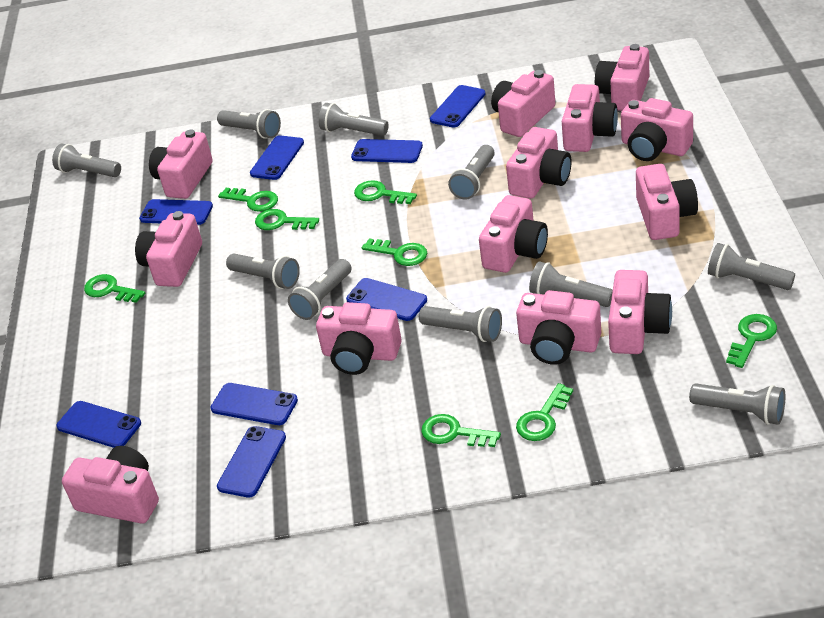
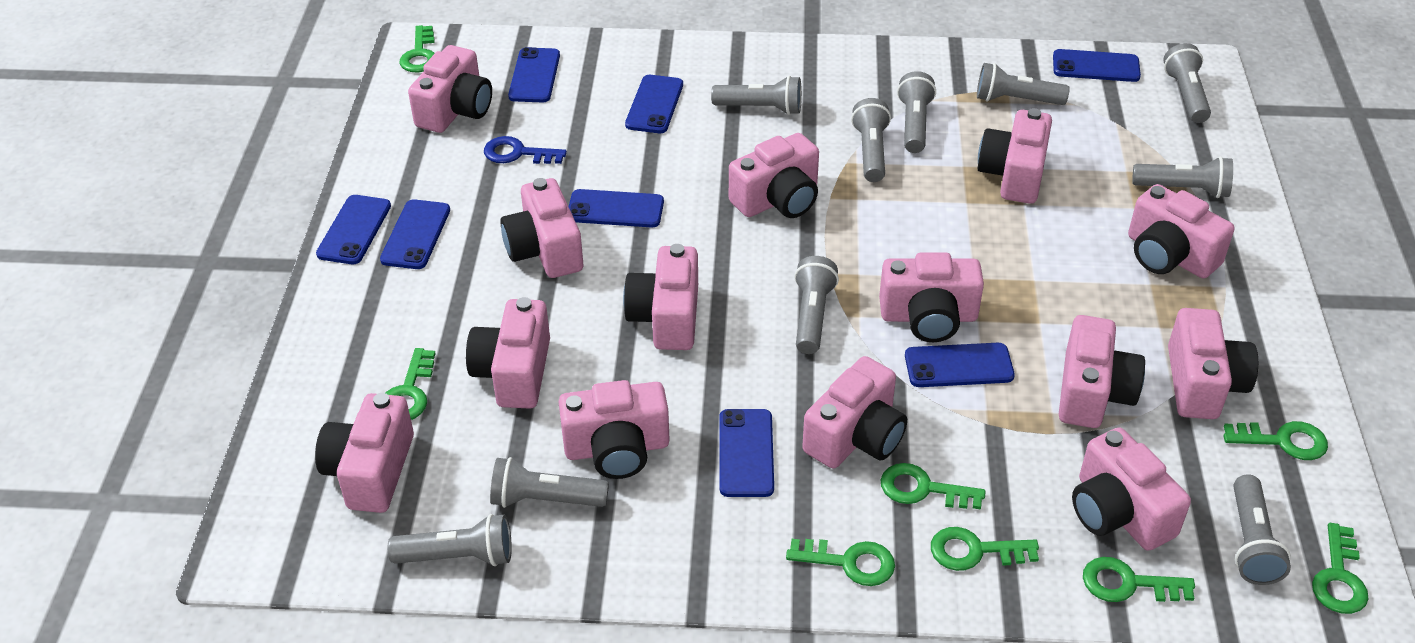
blue key: none = 0 -> [484,136,567,164] = 1
pink camera: [62,446,159,523] [135,211,202,287] [149,129,213,199] [316,302,402,375] [479,195,548,273] [491,70,555,137] [506,127,571,199] [516,290,601,365] [562,84,618,152] [595,44,649,111] [608,270,672,354] [621,98,693,161] [636,164,698,240] = 13 -> [315,393,414,513] [408,45,492,133] [466,297,550,409] [500,178,583,278] [559,380,670,479] [623,244,698,350] [729,133,819,218] [802,356,907,468] [879,252,984,342] [978,108,1052,204] [1059,315,1145,428] [1072,428,1191,551] [1128,184,1235,278] [1168,308,1258,419] = 14

